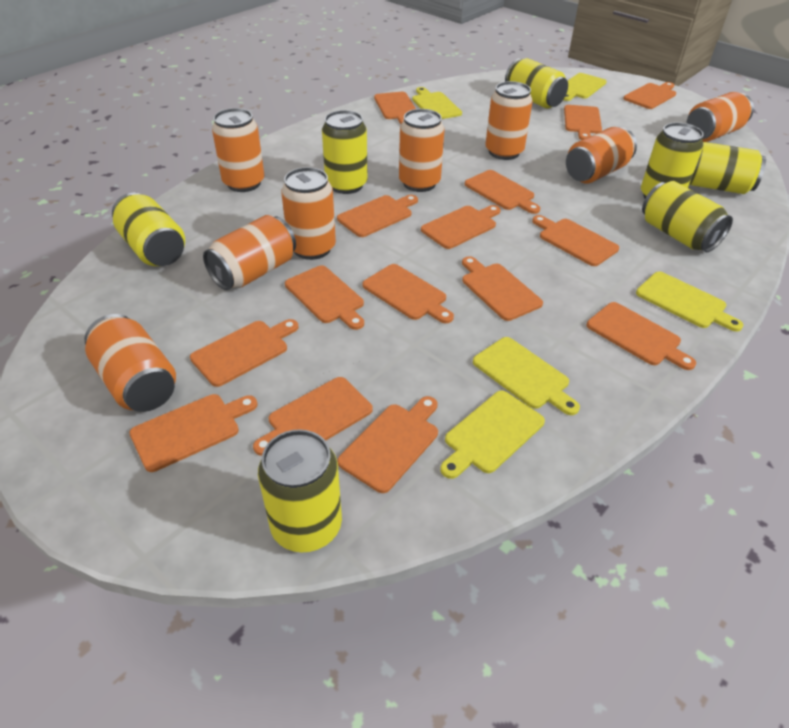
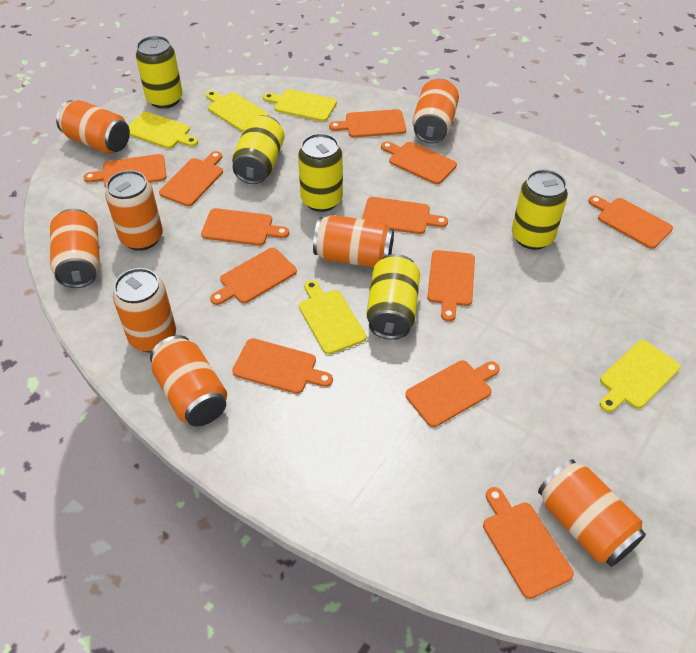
orange cutting board: [129,394,258,472] [190,319,298,387] [253,377,373,456] [285,265,364,330] [337,195,418,237] [338,396,438,493] [362,264,454,323] [374,92,416,124] [421,205,501,249] [462,256,543,321] [465,170,540,214] [532,215,619,266] [564,105,602,140] [587,302,696,370] [623,82,676,109] = 15 -> [83,154,167,187] [159,151,223,206] [201,208,289,246] [210,248,297,305] [232,338,333,394] [329,109,406,138] [362,197,448,234] [381,141,457,184] [405,360,500,427] [427,250,475,322] [483,487,574,599] [588,195,673,249] = 12
yellow can: [112,193,185,266] [258,429,342,553] [322,110,368,194] [505,58,568,109] [641,122,704,198] [642,181,733,252] [690,142,766,194] = 7 -> [136,36,183,109] [232,115,284,184] [298,133,343,212] [366,254,420,340] [512,169,568,250] = 5

